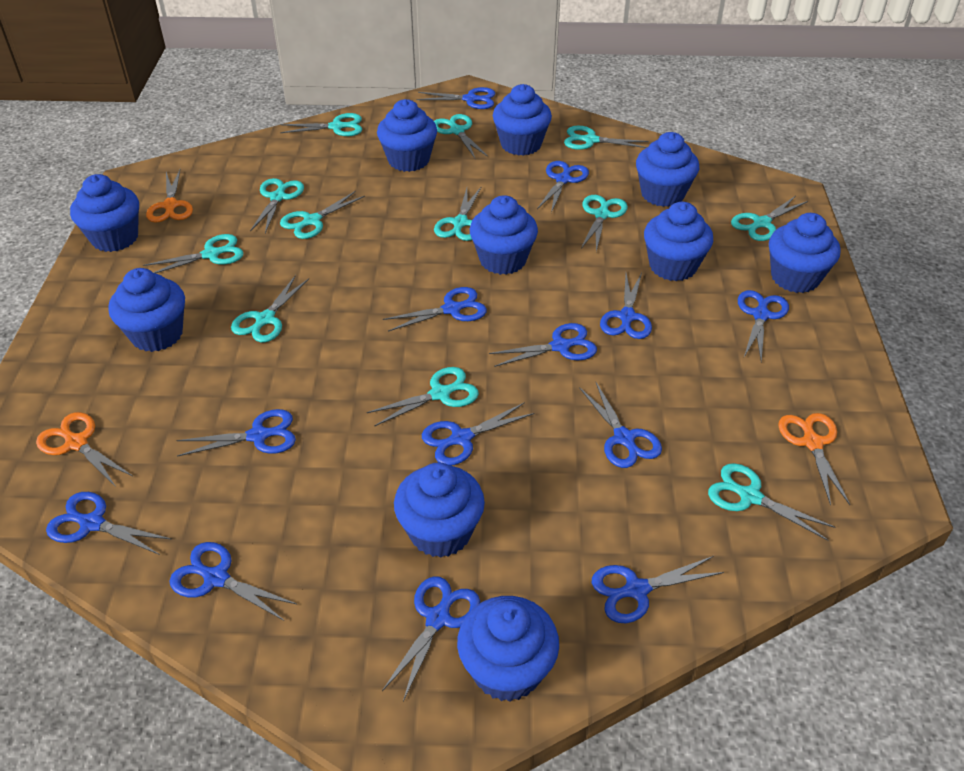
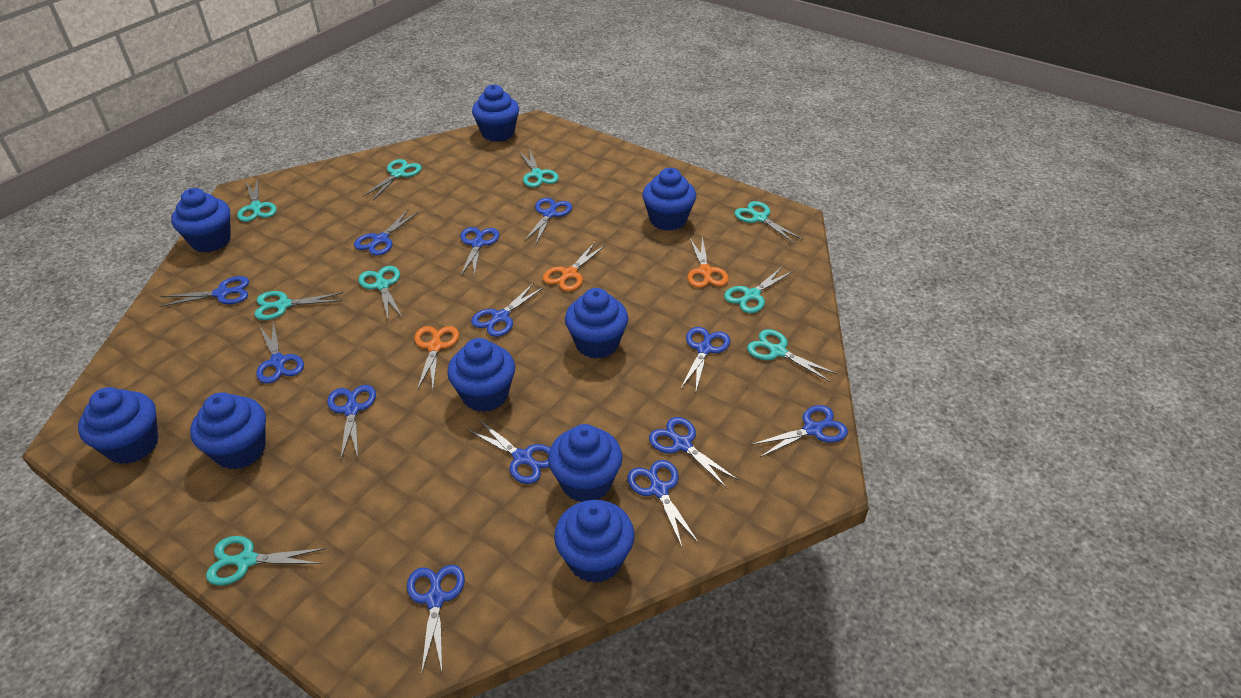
blue cupcake: [70,174,139,252] [108,268,185,352] [377,99,437,172] [394,462,485,558] [457,596,559,702] [470,195,538,275] [493,84,552,156] [636,132,699,207] [644,202,713,281] [769,213,840,293] = 10 -> [78,387,159,464] [171,188,231,252] [190,392,266,469] [447,338,515,412] [472,84,519,142] [548,424,622,502] [554,500,635,583] [565,288,628,359] [642,168,696,231] = 9
turquoise scissors: [143,234,244,274] [231,275,309,342] [250,178,304,233] [280,113,362,136] [280,191,365,239] [367,367,479,427] [434,114,488,158] [434,187,481,241] [564,126,649,150] [581,195,628,252] [708,463,836,541] [731,196,808,241] = 12 -> [206,536,326,585] [237,178,277,222] [254,291,343,320] [358,266,402,318] [363,159,422,200] [519,148,559,187] [724,266,794,313] [734,201,803,244] [747,329,837,382] = 9

